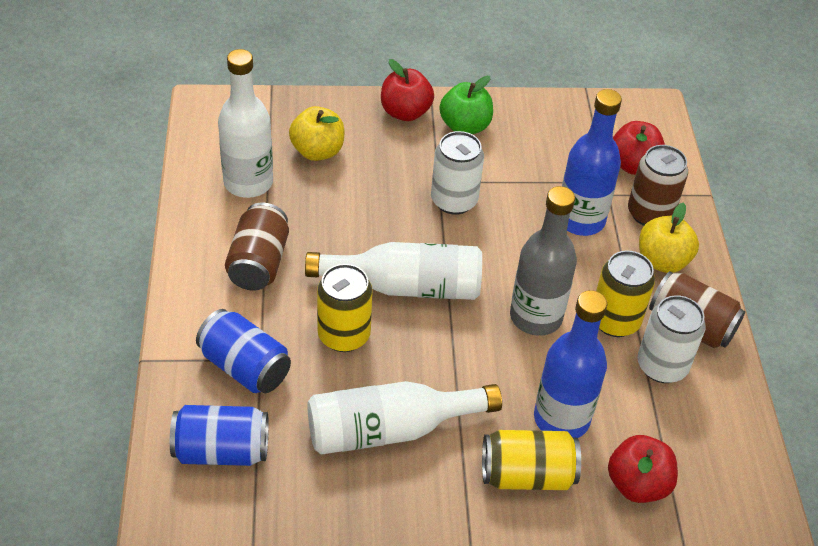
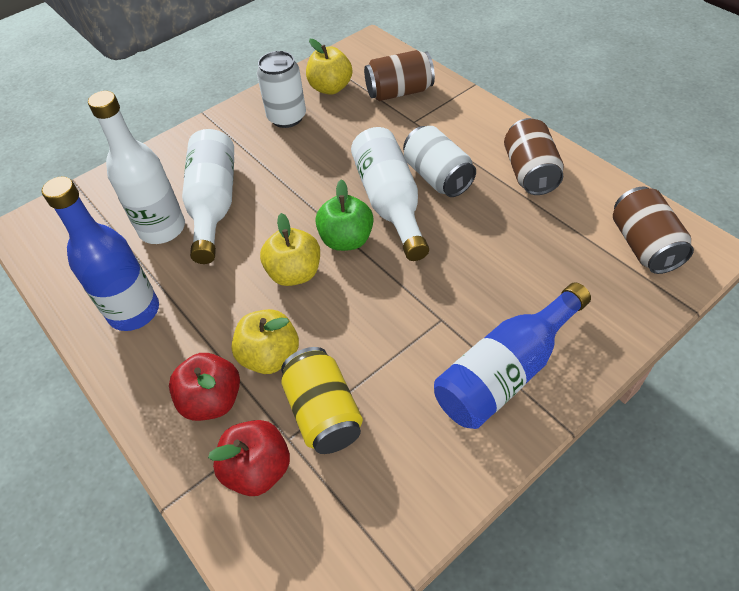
blue can: [170,405,269,466] [196,309,291,393] = 2 -> none = 0
grey bottle: [510,186,577,336] = 1 -> none = 0
red apple: [381,59,434,121] [608,435,678,503] [613,121,665,175] = 3 -> [169,353,240,421] [208,420,290,496] = 2
yellow apple: [289,106,344,161] [639,203,699,273] = 2 -> [231,309,299,374] [260,213,320,286] [306,39,352,95] = 3
yellow can: [317,264,373,352] [482,430,581,490] [596,250,655,337] = 3 -> [281,347,363,454] = 1

